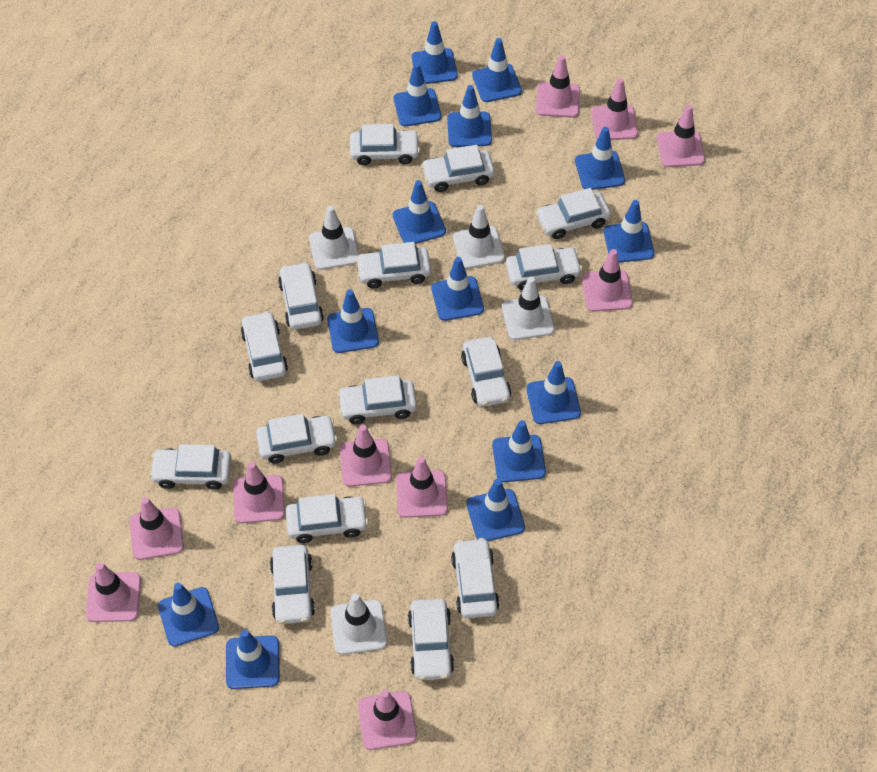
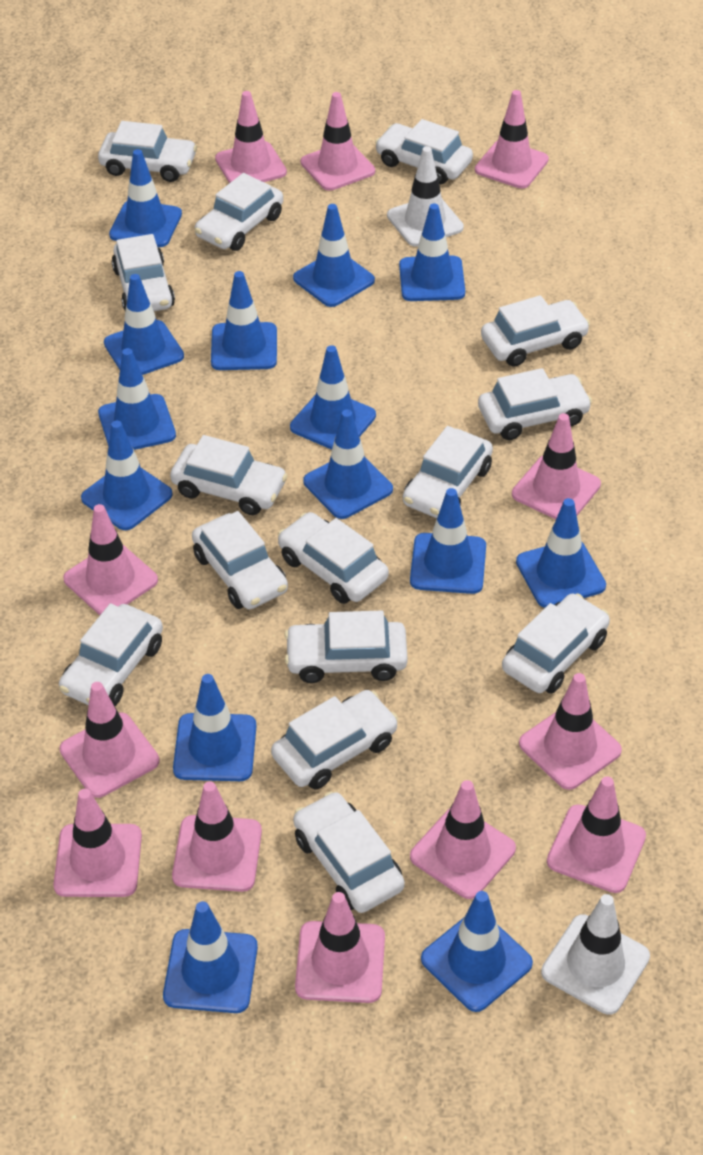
pink traffic cone: [86,562,141,622] [129,497,184,560] [233,462,285,523] [340,425,392,487] [358,689,417,750] [396,457,448,518] [536,55,580,118] [582,249,633,312] [592,78,638,140] [657,105,705,167] = 10 -> [53,789,142,897] [60,682,159,798] [63,504,158,615] [172,781,262,892] [215,91,287,183] [295,892,385,1003] [301,92,375,191] [410,780,516,899] [475,90,549,189] [512,413,601,519] [519,673,622,790] [547,776,646,893] = 12
white traffic cone: [309,206,359,270] [331,593,387,655] [453,205,505,269] [502,277,554,340] = 4 -> [387,146,464,247] [541,894,650,1015] = 2

